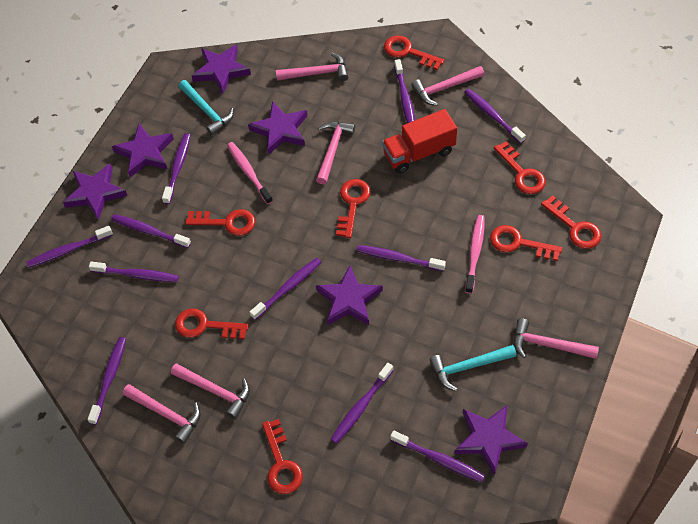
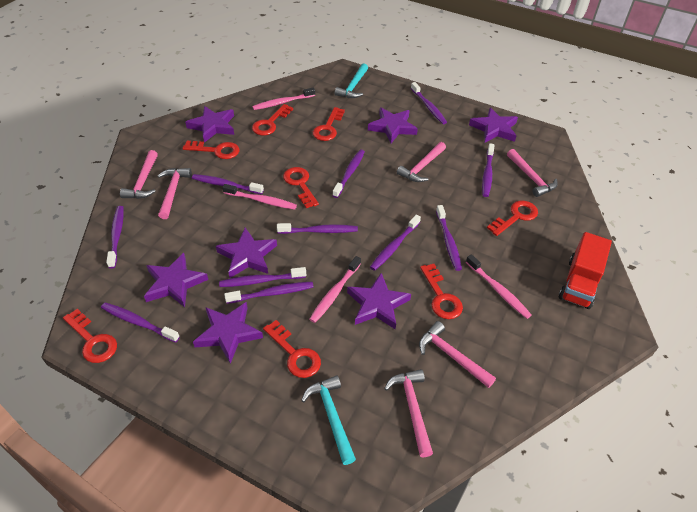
pink toothbrush: [227,142,273,204] [465,215,485,294] = 2 -> [222,184,297,210] [252,88,315,110] [309,256,361,323] [466,254,532,319] = 4
purple star: [63,164,128,220] [112,124,174,177] [192,44,251,94] [248,101,307,155] [316,265,383,325] [454,405,528,476] = 6 -> [144,253,208,307] [185,106,234,143] [193,302,263,364] [216,227,277,278] [347,273,411,330] [368,108,418,143] [469,107,518,143] = 7

